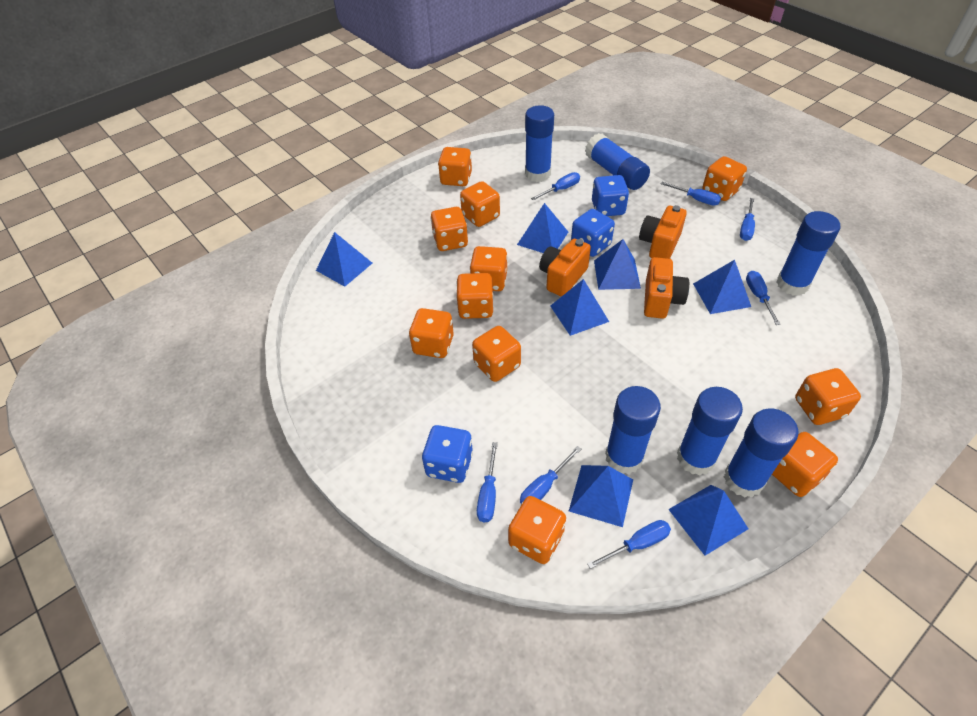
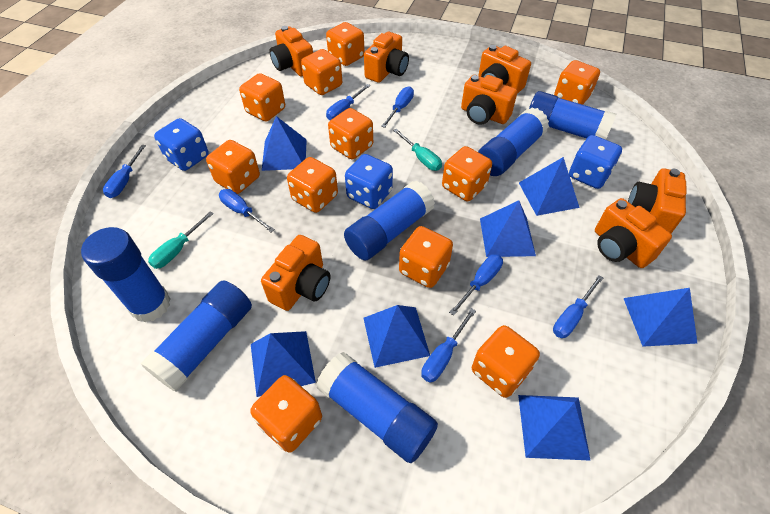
orange camera: [539,239,591,297] [639,205,687,259] [644,257,689,319] = 3 -> [261,235,330,311] [269,26,313,76] [364,32,409,83] [461,75,517,125] [479,45,531,94] [595,198,672,268] [628,168,687,233] = 7
turquoise screwdriver: none = 0 -> [148,211,214,269] [393,129,442,171] = 2

